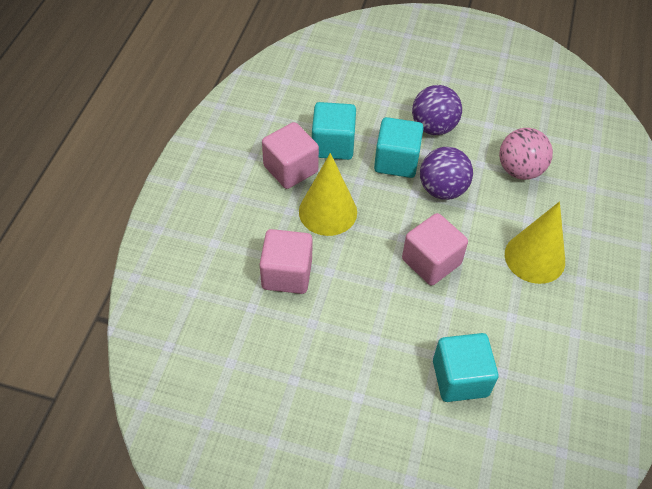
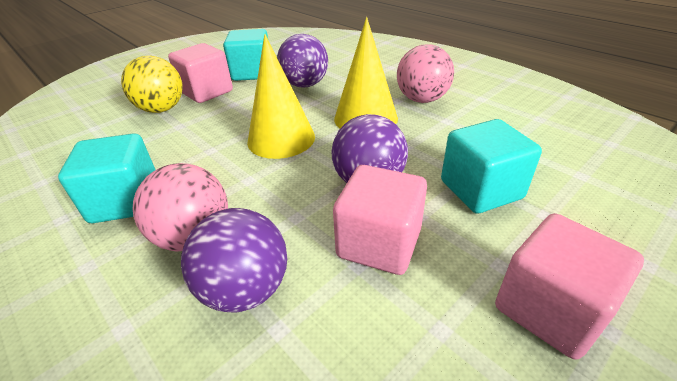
pink ball: [499,128,553,180] = 1 -> [133,163,228,252] [397,44,454,103] = 2
purple ball: [412,85,462,135] [420,147,473,200] = 2 -> [181,208,287,312] [277,34,328,88] [331,114,408,183] = 3
yellow ball: none = 0 -> [121,56,183,113] = 1

